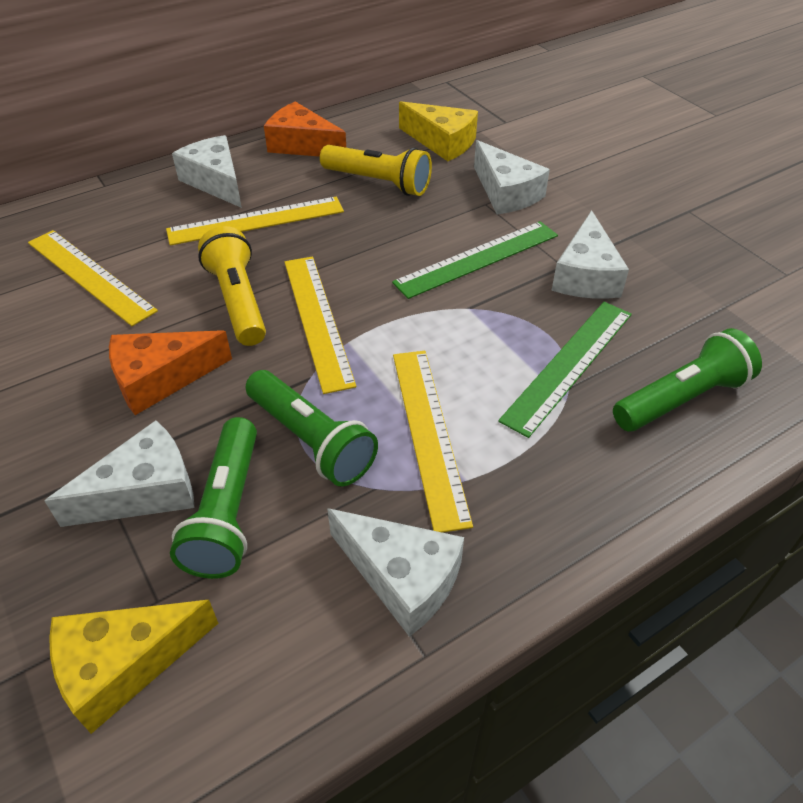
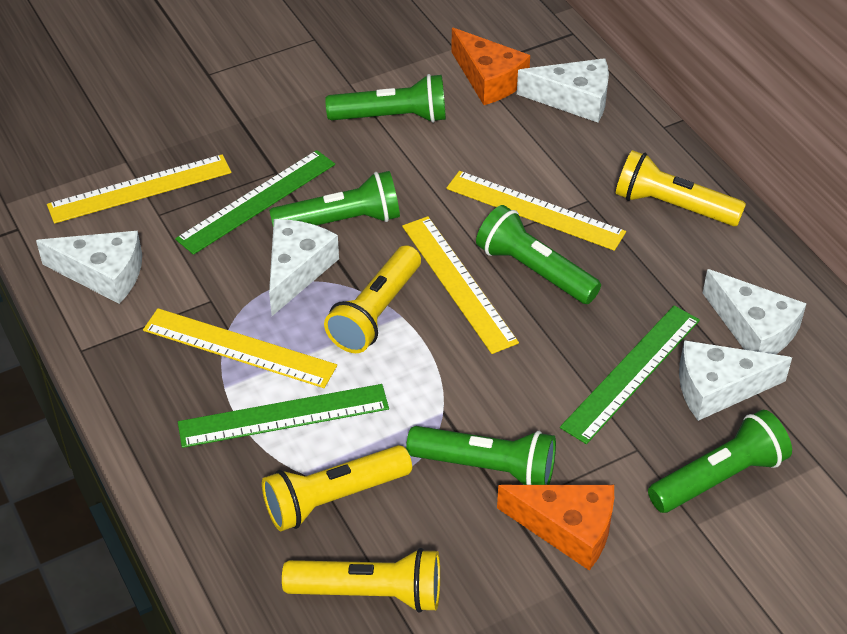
green flashlight: [170,417,257,579] [246,370,378,487] [613,328,762,432] = 3 -> [269,171,400,225] [325,74,446,123] [406,426,556,485] [476,205,601,304] [648,410,792,513] = 5
green ruler: [392,221,558,299] [498,302,632,438] = 2 -> [175,150,335,255] [178,384,389,448] [560,305,700,444] = 3
yellow cheese: [49,600,218,734] [399,101,478,161] = 2 -> none = 0
yellow flashlight: [198,226,266,346] [320,145,432,196] = 2 -> [262,445,412,531] [282,548,440,613] [324,245,421,353] [616,150,746,226] = 4

